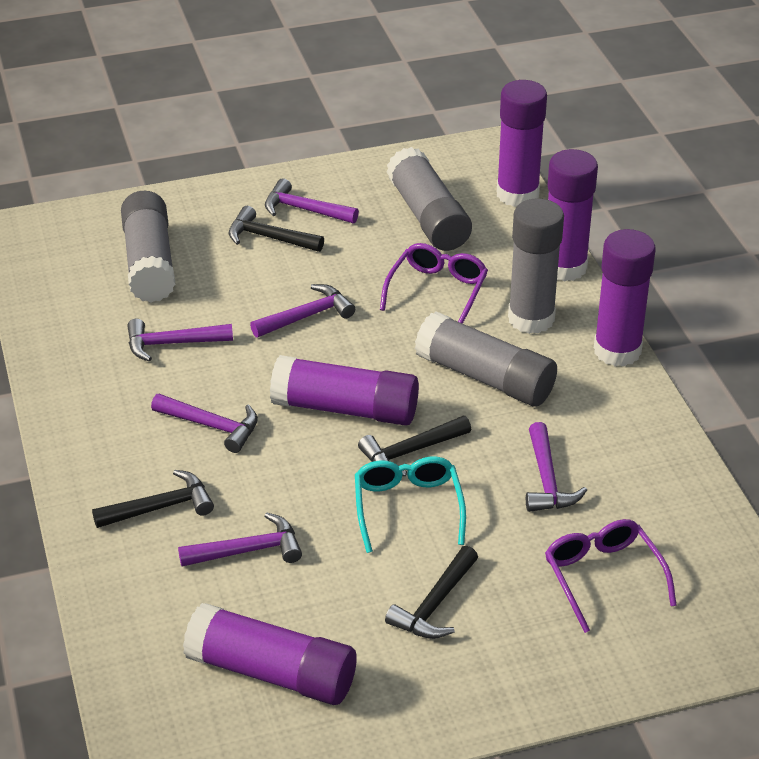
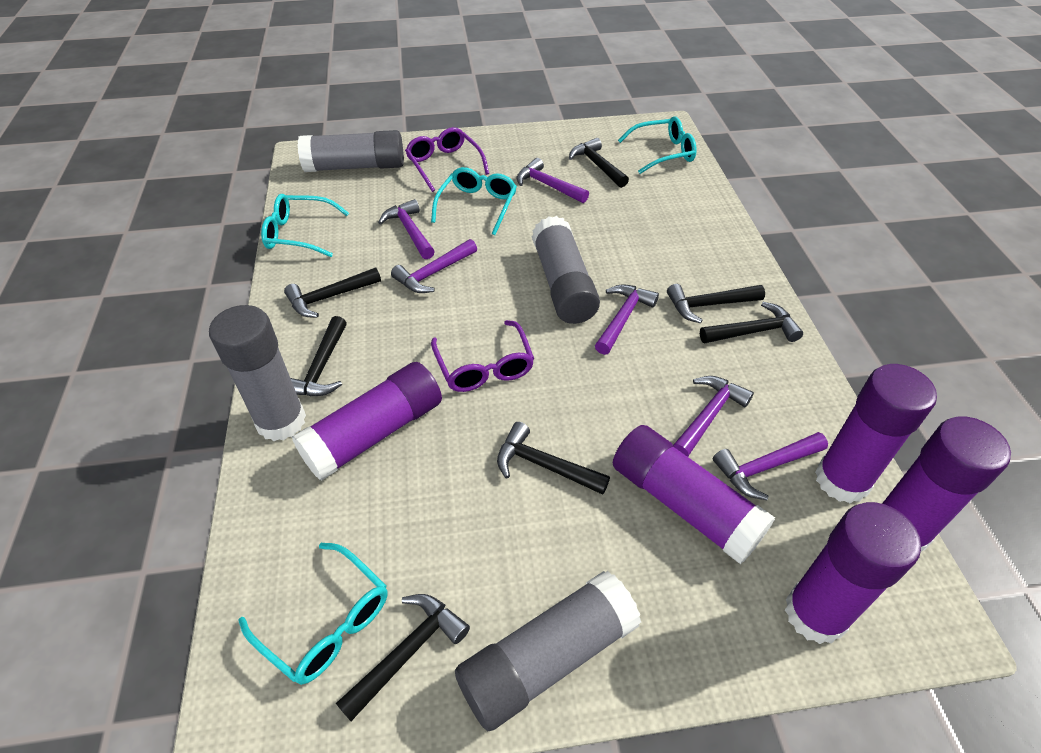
black hammer: [92,470,214,528] [229,206,324,252] [358,416,471,476] [385,546,478,639] = 4 -> [284,268,381,318] [291,316,347,396] [336,594,470,721] [497,422,610,495] [569,138,629,188] [667,284,765,323] [700,302,803,343] = 7
turquoise glasses: [355,457,466,553] = 1 -> [238,543,387,685] [261,194,349,257] [431,167,517,235] [618,116,697,174] = 4

